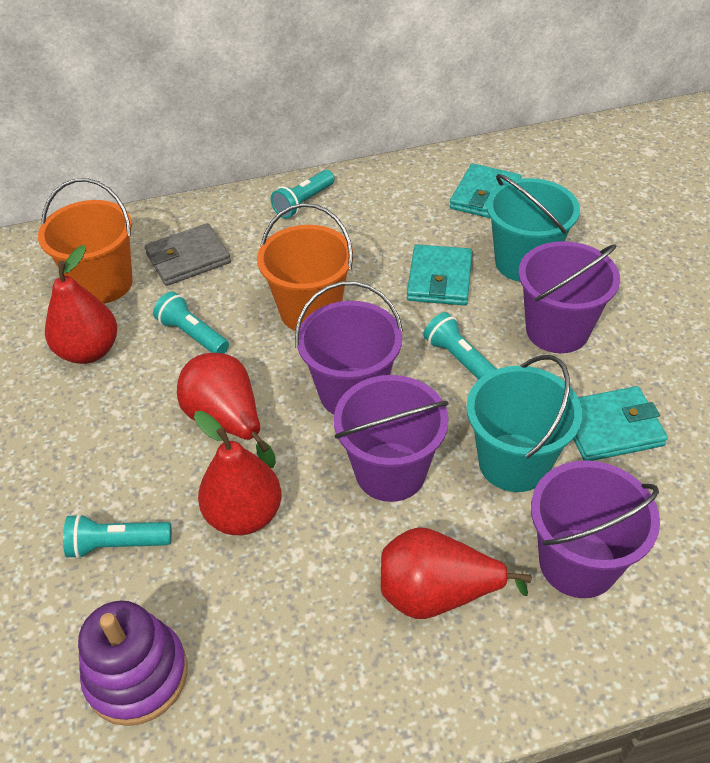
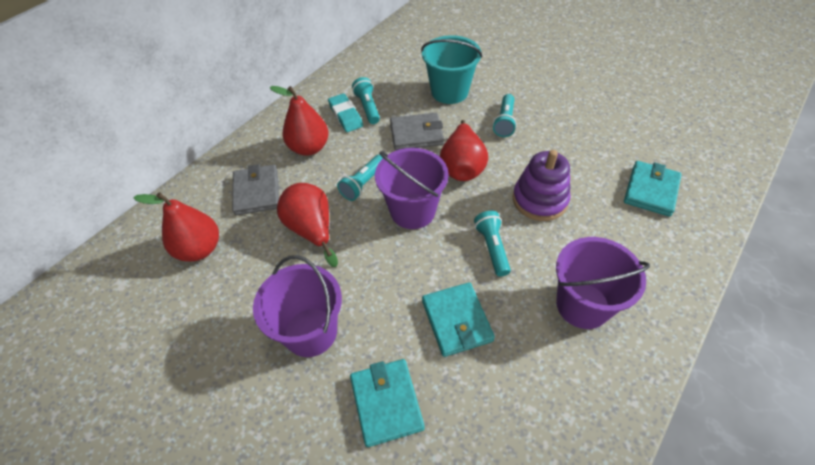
grey wallet: [145,223,231,286] = 1 -> [232,164,279,216] [390,113,444,150] = 2
orange bucket: [38,178,133,304] [257,203,354,331] = 2 -> none = 0
purple bucket: [295,281,403,415] [334,375,449,502] [518,241,620,353] [531,460,660,598] = 4 -> [253,255,342,357] [375,148,449,229] [556,237,650,329] = 3
turquoise bucket: [466,355,582,492] [487,174,580,282] = 2 -> [421,35,482,104] = 1
turquoise eraser: none = 0 -> [328,93,363,132] = 1

